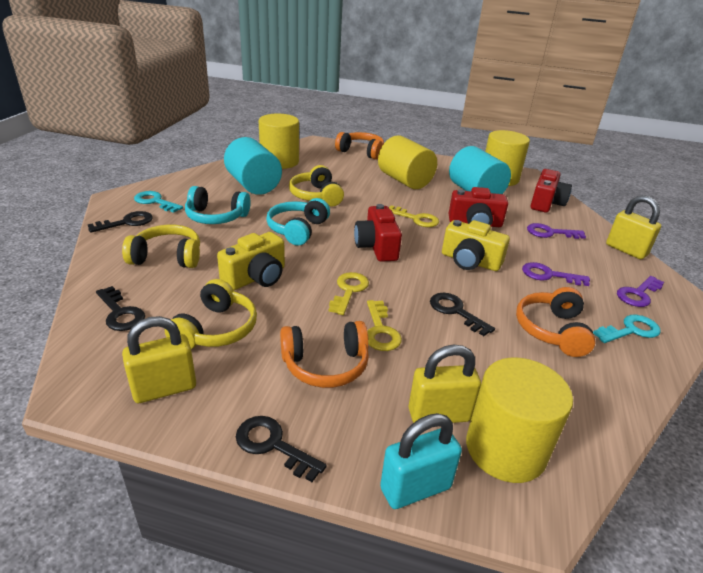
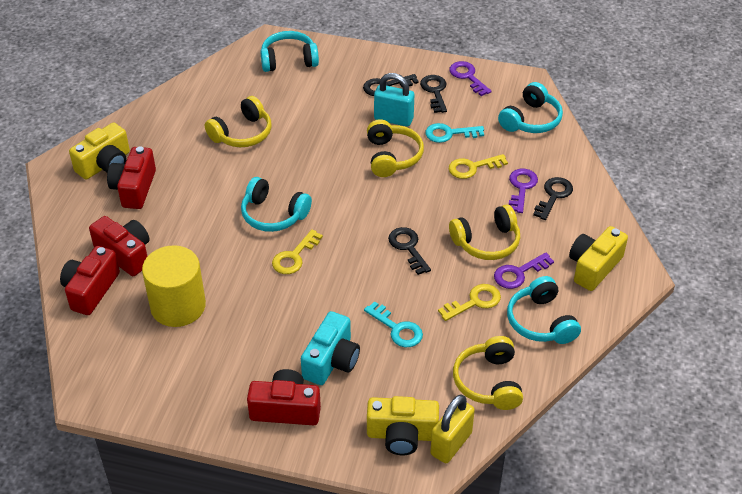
orange headphones: [280,321,369,388] [335,132,384,160] [516,287,596,357] = 3 -> none = 0
red camera: [354,204,402,262] [449,187,508,227] [531,169,572,212] = 3 -> [60,246,120,315] [89,216,150,276] [107,147,156,209] [247,369,321,425] = 4
turquoise camera: none = 0 -> [301,311,360,385] = 1
turquoise cylinder: [224,137,282,195] [449,146,511,194] = 2 -> none = 0
turquoise headphones: [185,186,251,224] [266,198,330,245] = 2 -> [241,177,312,232] [260,31,319,72] [498,82,563,133] [507,276,581,344] = 4
yellow camera: [217,232,285,290] [442,220,510,271] = 2 -> [69,123,130,179] [367,396,439,455] [569,226,628,291] = 3
yellow cylinder: [259,113,299,169] [378,135,437,189] [466,358,573,483] [485,130,530,186] = 4 -> [142,245,206,327] = 1
yellow headphones: [122,225,200,268] [165,279,257,349] [289,165,344,206] = 3 -> [205,96,272,147] [367,119,424,177] [449,204,520,260] [453,336,523,410] = 4
yellow padlock: [122,316,196,403] [409,344,481,423] [606,195,661,259] = 3 -> [430,394,475,463] = 1

